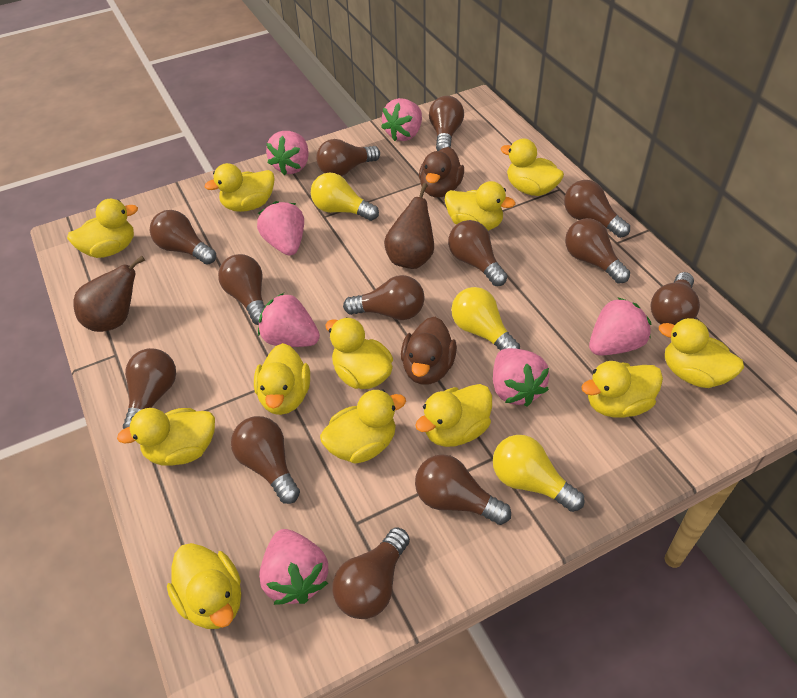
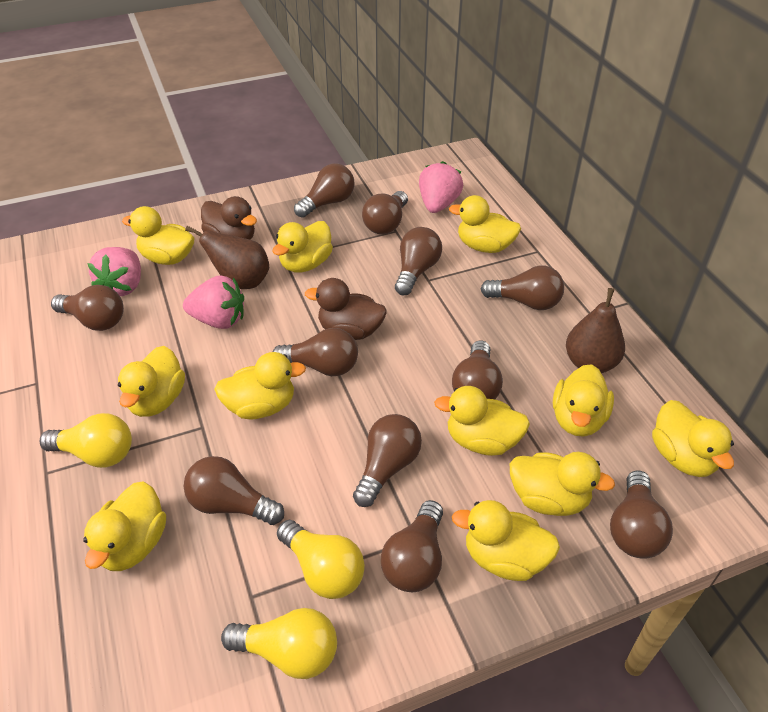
brown light bulb: [123,348,176,429] [150,210,216,265] [218,254,265,325] [231,416,300,504] [316,139,380,176] [332,527,410,619] [343,275,425,320] [415,454,511,525] [429,96,464,151] [448,220,507,286] [564,180,630,238] [565,218,630,284] [651,272,700,325] = 13 -> [51,285,124,331] [184,456,284,525] [272,328,358,376] [294,163,355,218] [353,414,422,507] [362,191,408,234] [381,500,443,592] [395,227,442,295] [452,340,503,399] [481,265,564,310] [610,470,673,559] = 11
pink strawberry: [257,201,304,256] [258,293,320,347] [259,529,328,605] [266,131,309,175] [381,98,422,141] [493,348,550,407] [589,297,651,356] = 7 -> [87,247,141,296] [183,275,244,329] [419,161,463,213] = 3
yellow duck: [67,199,138,258] [117,408,215,465] [167,543,241,629] [205,163,274,212] [254,343,310,415] [320,390,406,464] [326,317,393,389] [415,384,492,447] [445,181,516,231] [500,139,564,196] [581,361,663,418] [659,318,744,388] = 12 -> [83,481,166,571] [118,346,185,417] [122,206,194,265] [214,352,306,419] [273,221,333,273] [434,386,530,456] [449,195,521,253] [452,500,560,581] [510,452,615,516] [553,364,614,437] [652,400,734,477] = 11

